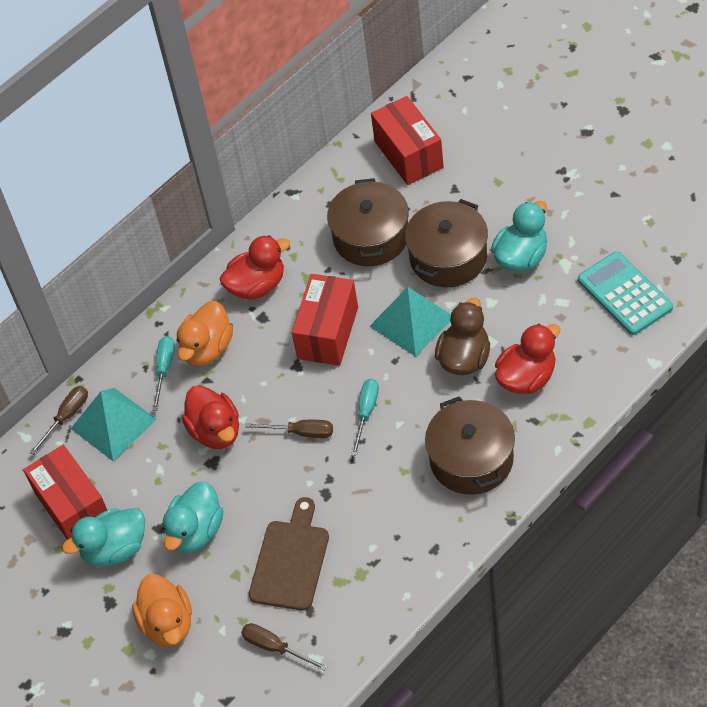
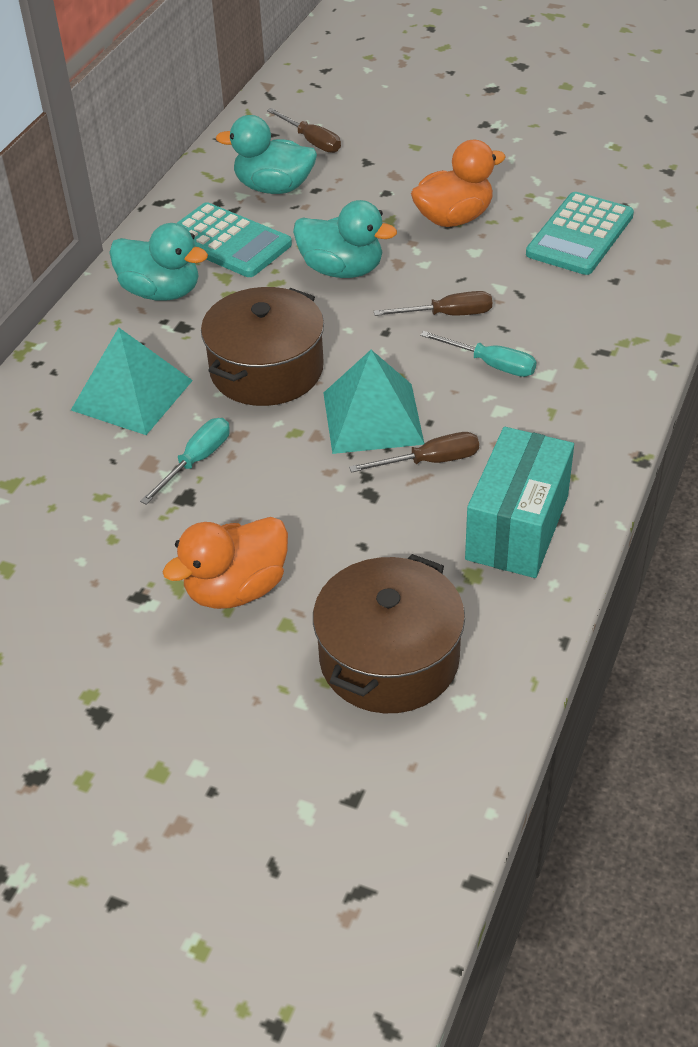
brown cutting board: [249,497,329,611] = 1 -> none = 0
brown duck: [435,298,490,375] = 1 -> none = 0
brown pot: [327,178,409,266] [405,199,488,287] [425,396,515,495] = 3 -> [201,287,324,406] [313,554,465,713] = 2
red box: [23,445,107,540] [292,274,358,366] [371,96,444,185] = 3 -> none = 0
red duck: [182,385,239,449] [220,235,290,300] [495,324,560,394] = 3 -> none = 0
turquoise box: none = 0 -> [465,427,574,578] = 1
turquoise calculator: [578,251,673,335] = 1 -> [177,202,292,277] [526,192,634,275] = 2

